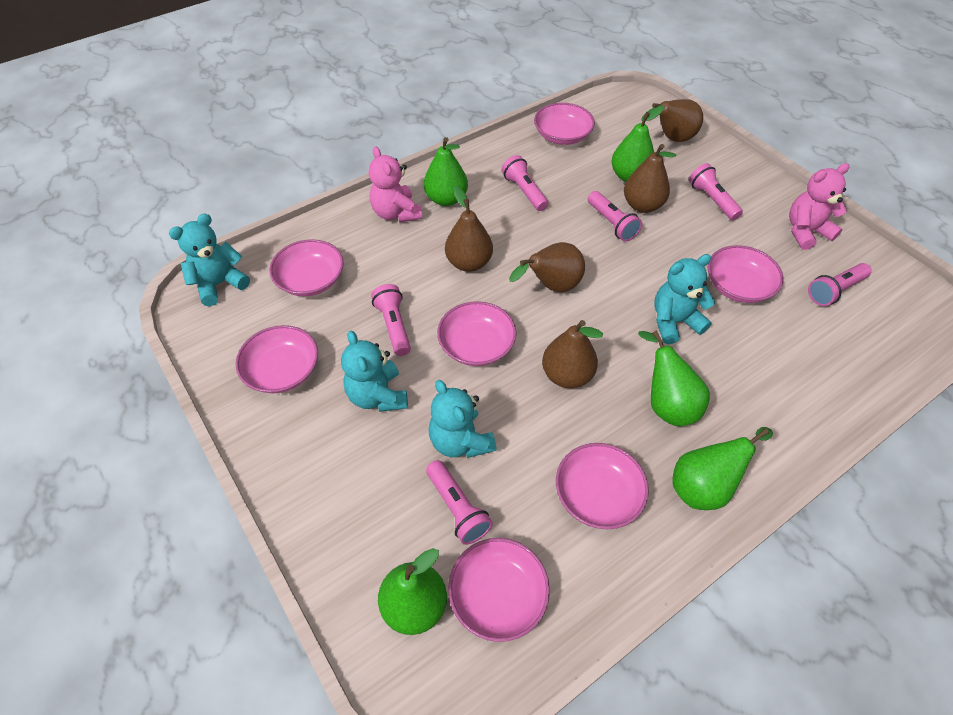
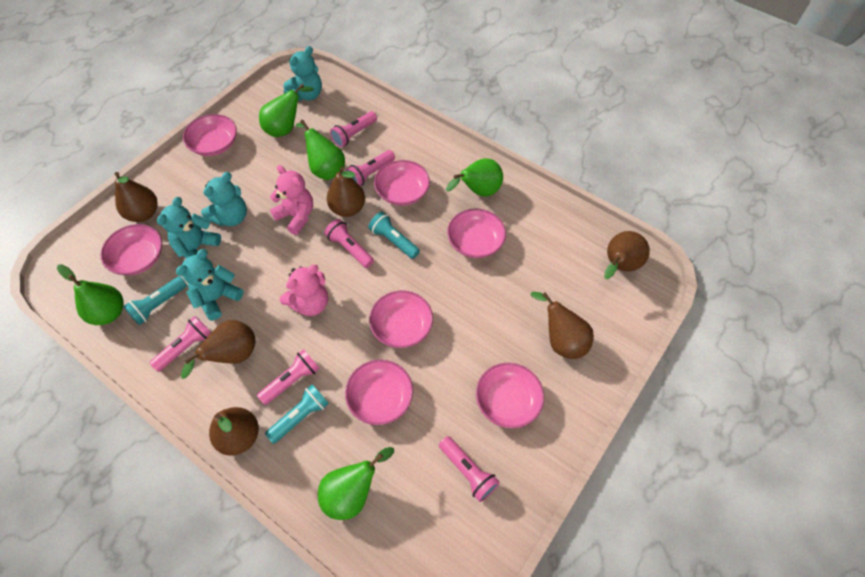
brown pear: [445,186,493,272] [509,242,585,292] [542,320,603,388] [624,144,676,213] [641,99,703,142] = 5 -> [114,172,158,222] [181,320,255,379] [209,407,259,456] [327,167,365,217] [531,292,594,359] [604,231,650,279] = 6
turquoise flashlight: none = 0 -> [123,276,187,325] [265,384,329,444] [368,212,420,259] = 3

